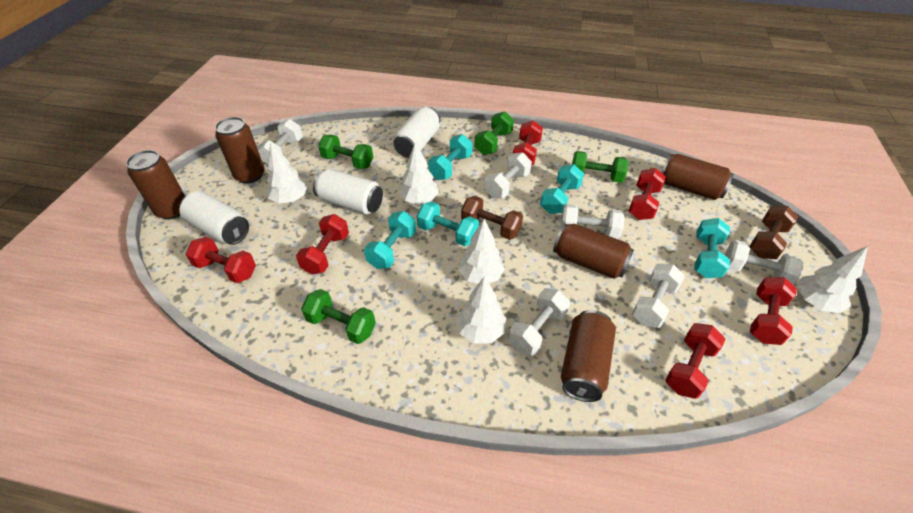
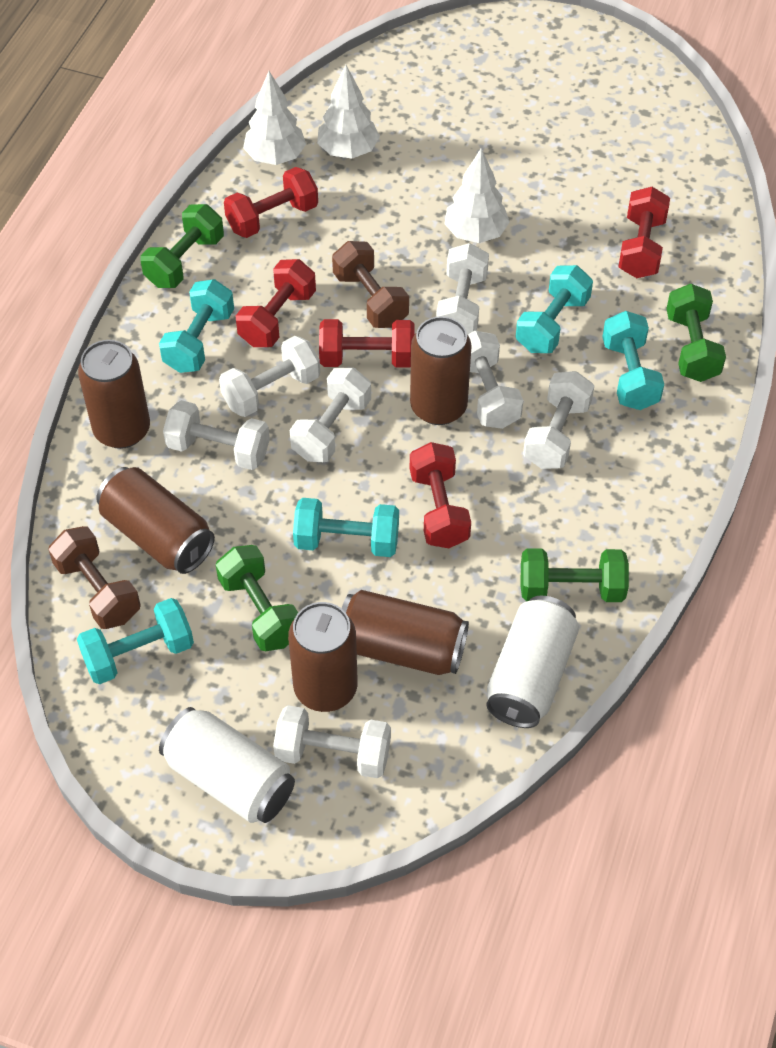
red dumbbell: [186,237,256,283] [296,214,349,274] [513,121,543,165] [629,168,666,220] [665,323,725,399] [750,277,797,345] = 6 -> [224,167,318,238] [236,259,316,347] [319,319,415,368] [410,442,471,548] [618,187,670,278] = 5
white can: [179,191,249,245] [313,169,383,214] [393,106,440,157] = 3 -> [159,707,295,823] [486,596,579,728] = 2
white dumbbell: [257,119,303,164] [484,152,532,198] [508,288,570,356] [560,204,625,239] [632,264,685,328] [725,240,804,285] = 6 -> [163,400,270,470] [219,336,320,417] [273,705,391,778] [290,368,371,462] [436,243,489,335] [468,331,523,429] [523,371,594,469] = 7
white tree: [267,142,308,204] [399,142,439,204] [456,276,506,344] [458,219,505,284] [797,246,868,313] = 5 -> [243,71,306,165] [317,65,380,159] [444,148,510,243] = 3

